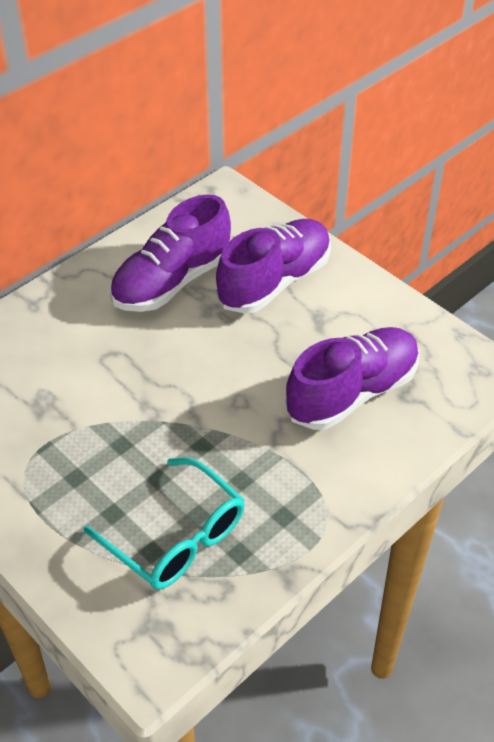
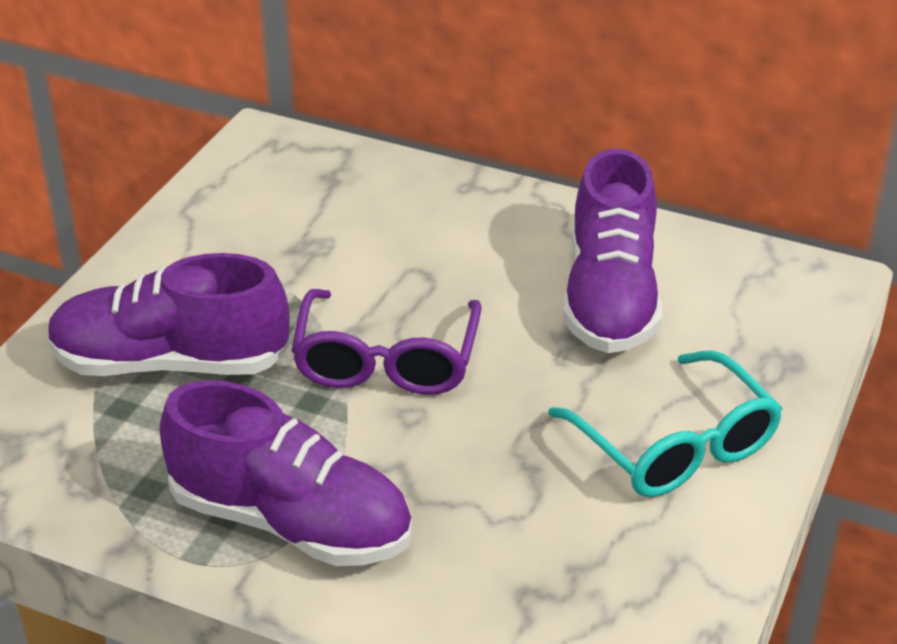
purple glasses: none = 0 -> [291,289,481,395] = 1

